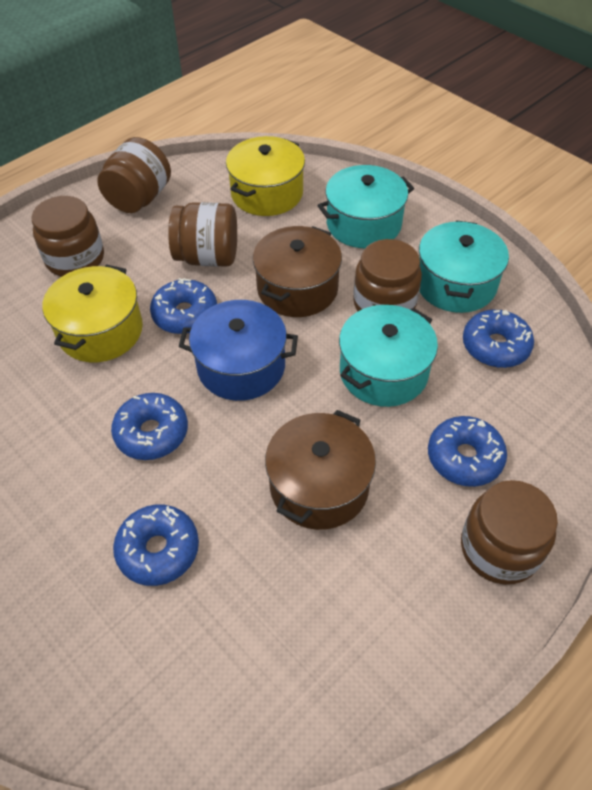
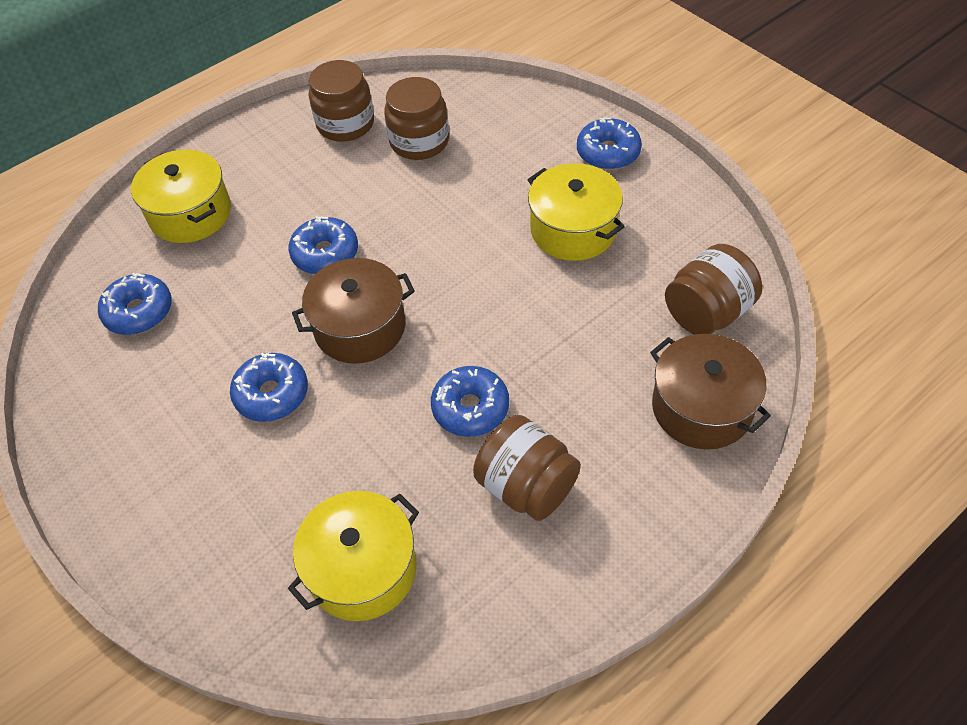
blue pot: [179,300,298,401] = 1 -> none = 0
brown jar: [31,196,104,277] [97,137,171,213] [168,202,237,267] [353,239,422,311] [461,480,558,585] = 5 -> [309,60,374,142] [384,77,449,160] [473,415,581,521] [665,244,762,335] = 4
turquoise pot: [317,165,414,248] [339,305,438,407] [419,220,509,313] = 3 -> none = 0
yellow pot: [42,264,143,362] [226,136,305,216] = 2 -> [131,150,231,243] [288,491,419,621] [528,163,625,261] = 3

